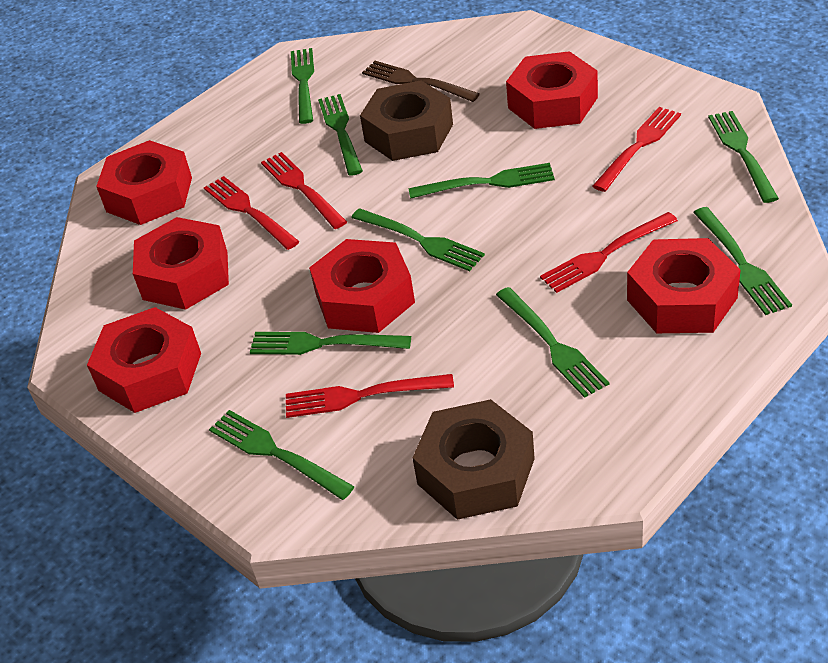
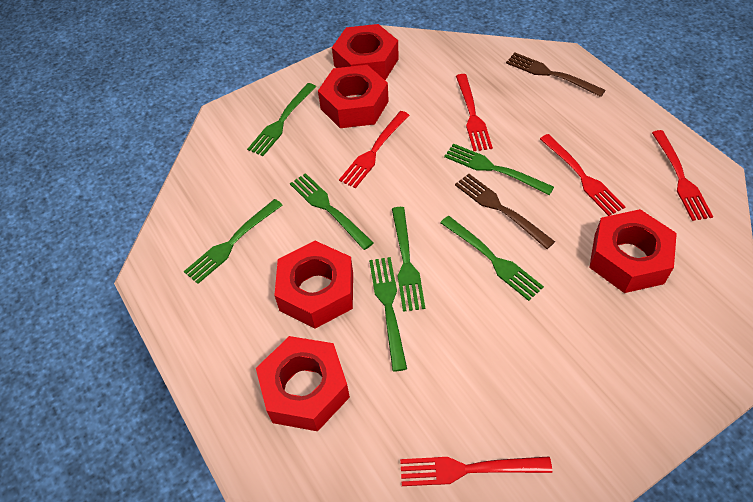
brown fork: [362,61,480,102] = 1 -> [455,174,555,249] [506,52,605,97] = 2
brown nut: [360,80,453,161] [413,399,535,520] = 2 -> none = 0
green fork: [209,410,355,500] [250,332,411,355] [291,48,314,124] [318,94,363,176] [351,208,485,271] [408,163,555,199] [496,287,609,398] [693,207,792,315] [708,111,779,203] = 9 -> [184,199,283,284] [247,83,316,156] [290,173,374,250] [369,257,407,372] [392,207,425,312] [440,216,544,301] [444,143,554,195] = 7
red nut: [87,307,201,413] [96,140,192,225] [133,217,229,310] [309,239,415,333] [506,51,598,129] [627,238,740,333] = 6 -> [256,336,350,431] [274,241,353,329] [318,65,389,128] [332,24,399,80] [589,209,677,293] = 5

